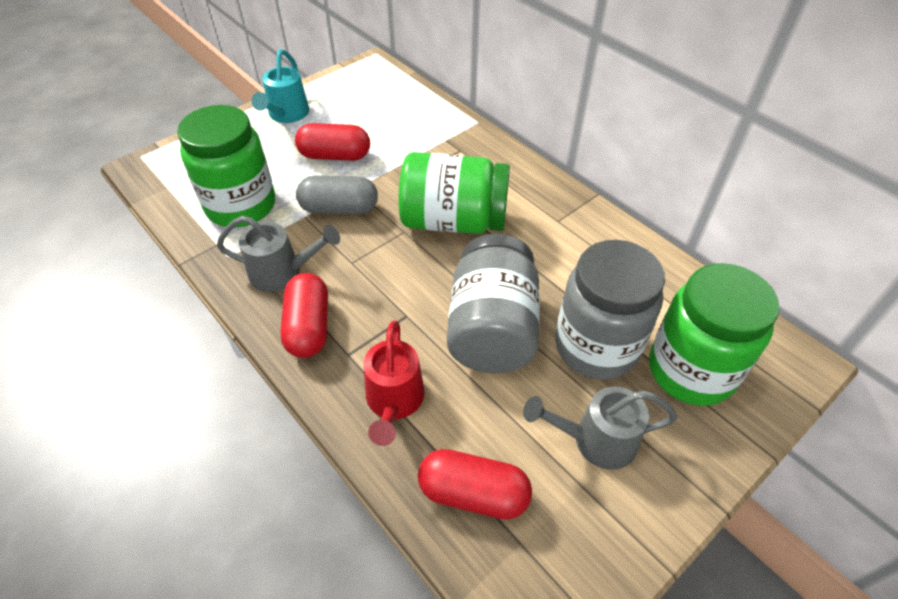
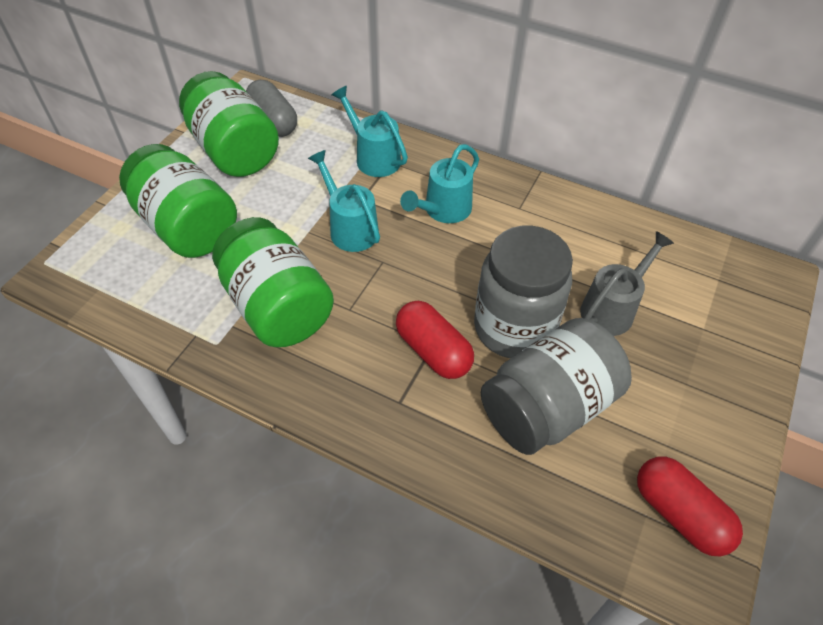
grey watering can: [217,216,340,292] [523,386,677,470] = 2 -> [580,231,674,336] = 1
red capsule: [280,273,328,358] [295,123,370,161] [418,449,532,520] = 3 -> [396,301,474,379] [637,457,743,557] = 2
red watering can: [363,321,424,446] = 1 -> none = 0
turquoise watering can: [251,49,309,123] = 1 -> [308,150,380,252] [332,86,408,177] [400,144,479,223] = 3

